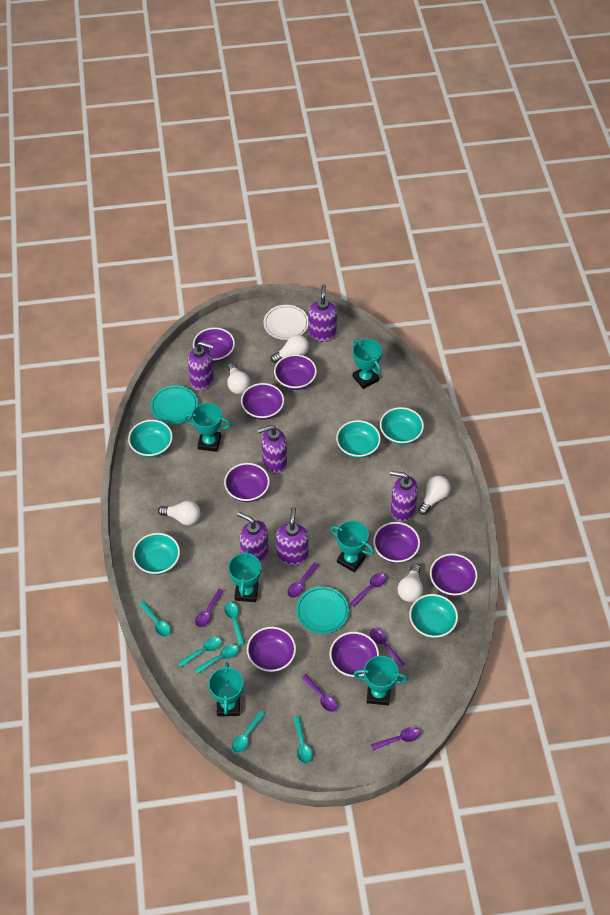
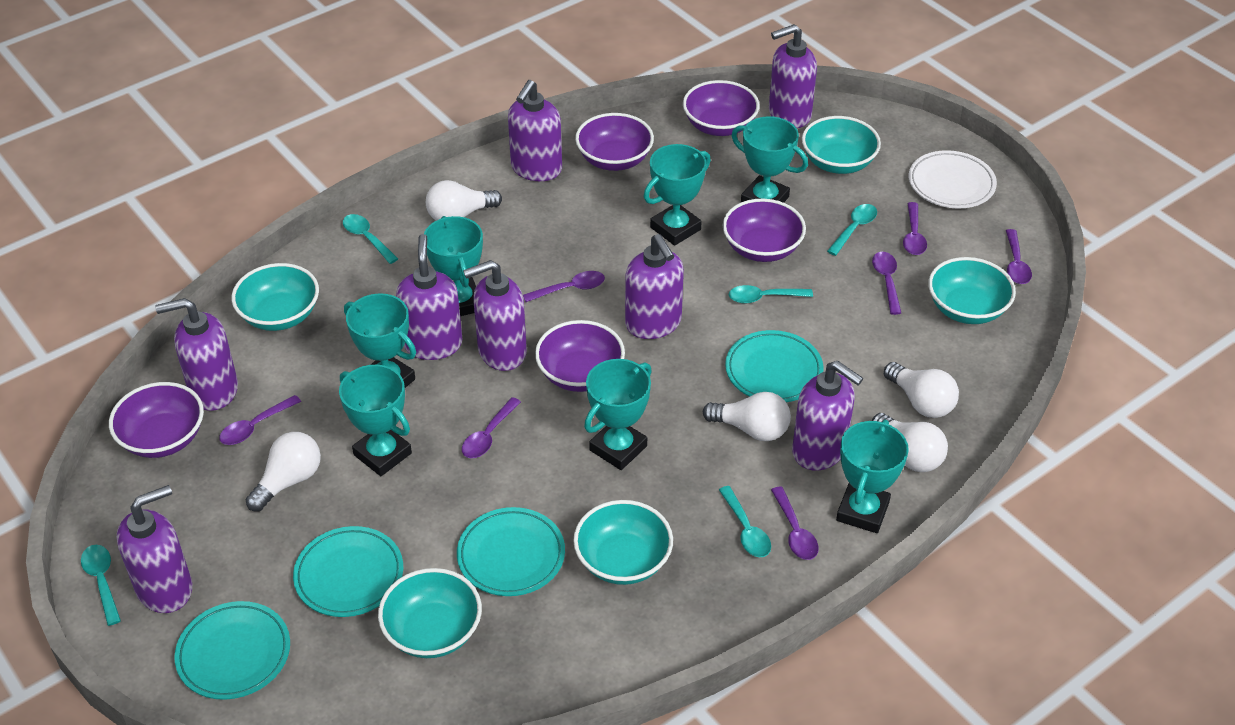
purple bowl: [193,327,235,362] [224,463,270,502] [241,383,284,420] [247,627,296,672] [274,354,317,390] [330,632,379,677] [373,522,420,563] [430,553,478,596] = 8 -> [109,382,204,458] [535,320,625,392] [575,113,654,171] [683,80,760,136] [723,199,806,262] = 5
purple soap dispenser: [188,341,214,391] [237,512,269,563] [257,425,287,474] [276,507,309,566] [308,284,337,342] [390,471,418,522] = 6 -> [117,485,192,613] [155,298,238,411] [396,234,462,360] [463,260,527,371] [508,80,562,181] [625,234,684,339] [769,24,817,128] [792,361,863,471] = 8
purple spoon: [195,589,224,627] [287,562,319,598] [301,674,338,712] [350,573,386,607] [370,628,404,667] [371,727,420,751] = 6 -> [219,395,301,445] [462,397,521,458] [523,271,605,302] [771,486,818,560] [872,252,901,315] [903,202,927,255] [1006,229,1032,284] = 7
turquoise plate: [150,385,198,424] [296,586,349,634] = 2 -> [174,601,290,700] [293,526,403,617] [457,507,565,596] [725,330,824,402] = 4
turquoise spoon: [139,601,171,637] [178,637,222,667] [194,644,239,674] [224,602,245,646] [232,711,265,753] [293,716,312,763] = 6 -> [81,545,121,626] [343,214,398,264] [719,486,771,557] [729,285,813,303] [827,204,877,256] = 5
turquoise trophy: [184,403,231,452] [209,662,243,716] [228,549,261,602] [331,521,374,572] [353,339,382,389] [353,656,408,705] = 6 -> [339,365,412,476] [344,293,416,388] [424,216,483,316] [584,359,652,470] [644,144,711,246] [731,116,808,203] [836,420,909,533] = 7

